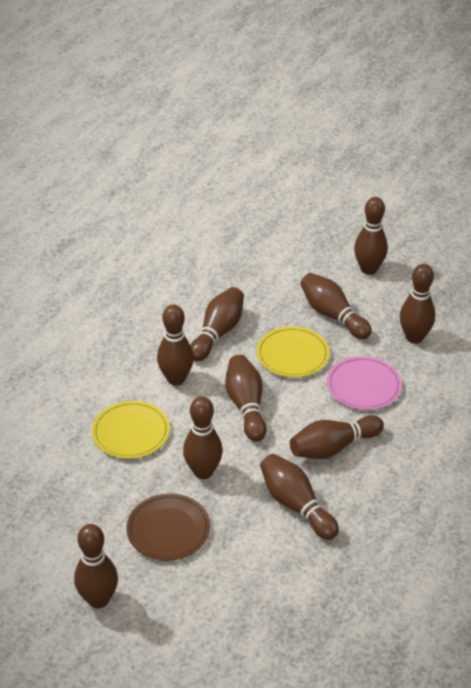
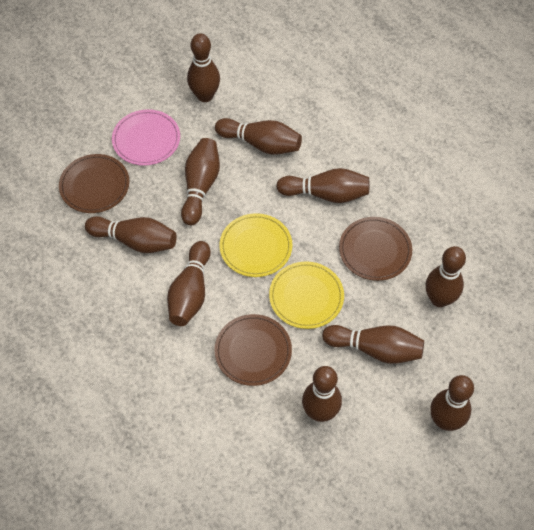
brown plate: [126,493,210,561] = 1 -> [59,154,129,213] [214,314,292,386] [339,217,412,281] = 3

